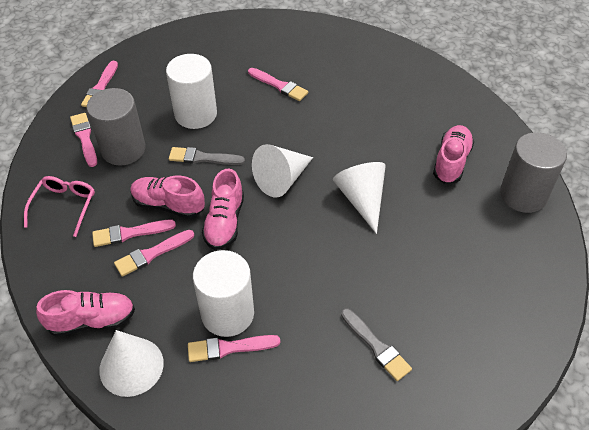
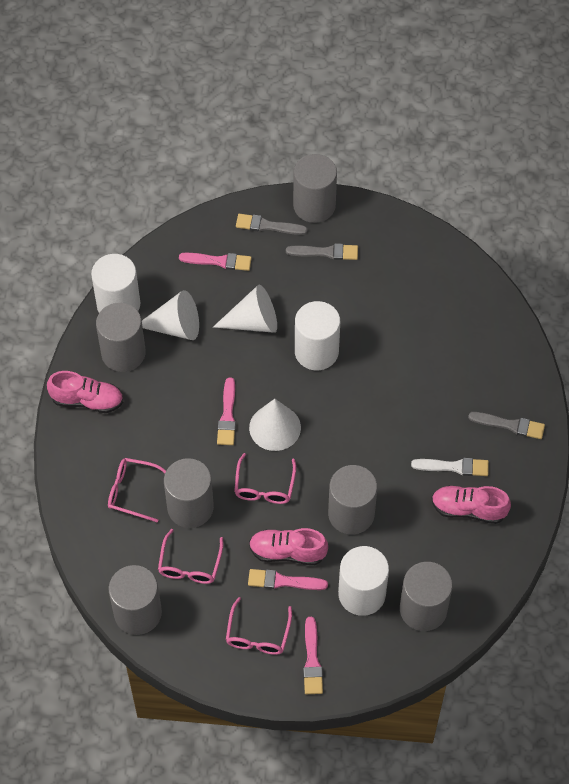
grey brush: [169,147,245,165] [341,309,412,381] = 2 -> [236,214,308,235] [286,244,358,260] [468,412,545,439] = 3
grey cylinder: [87,88,146,165] [500,132,567,213] = 2 -> [96,303,146,372] [109,565,162,635] [164,458,214,528] [293,154,337,223] [328,465,377,534] [400,562,453,631] = 6
pink brush: [70,113,97,167] [81,61,118,107] [92,220,176,247] [114,230,194,277] [188,335,280,362] [248,68,308,101] = 6 -> [179,253,252,271] [217,377,236,445] [248,569,328,590] [303,617,323,694] = 4
pink glasses: [24,176,95,237] = 1 -> [108,458,166,522] [158,529,223,584] [226,597,292,655] [234,453,296,504] = 4
pink shoe: [36,290,135,336] [130,176,205,218] [202,169,244,250] [433,125,474,184] = 4 -> [47,371,123,413] [249,528,328,565] [432,486,511,524] = 3
white brush: none = 0 -> [411,458,489,476] = 1
white cylinder: [166,54,217,129] [193,250,254,337] = 2 -> [91,254,140,313] [295,301,340,370] [338,546,389,616] = 3

